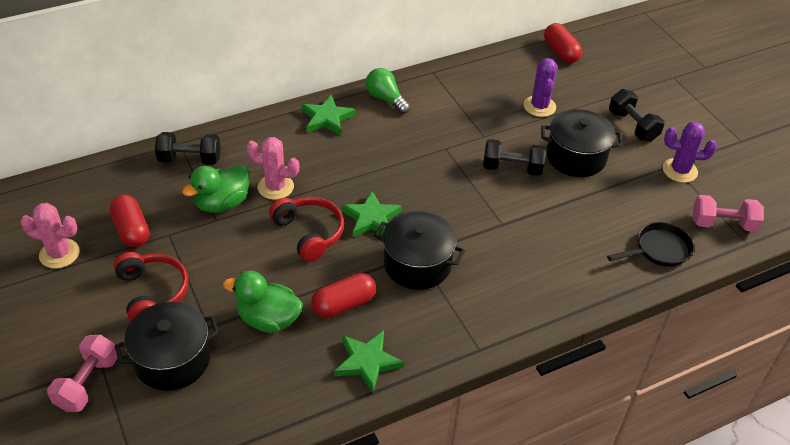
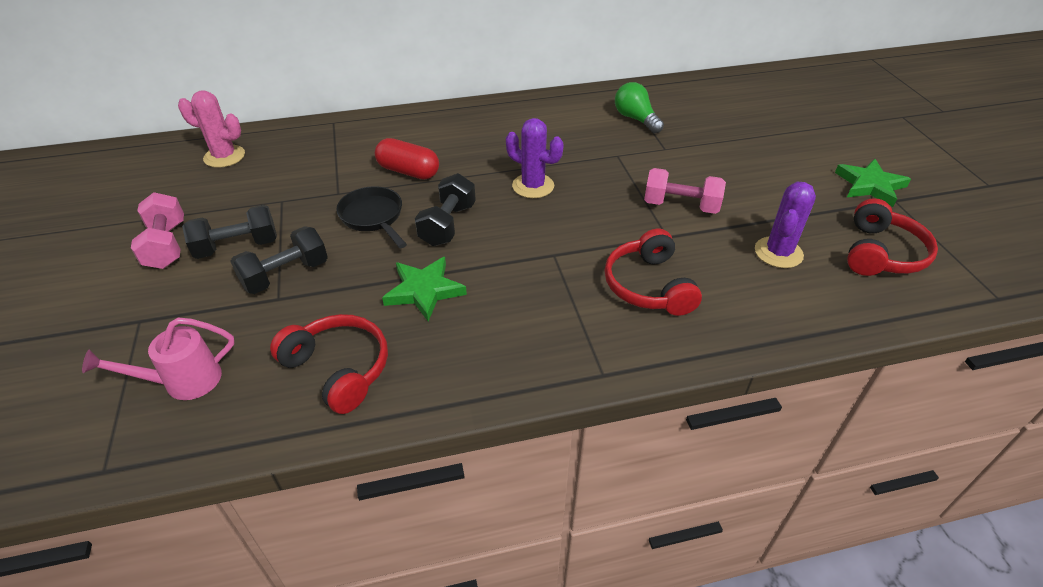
black pot: [115,302,219,391] [374,211,465,290] [541,109,623,177] = 3 -> none = 0
green duck: [182,165,250,213] [223,271,303,333] = 2 -> none = 0
green star: [301,95,356,135] [334,331,404,393] [341,190,402,237] = 3 -> [382,257,467,321] [835,159,911,207] = 2
pink cactus: [20,203,80,269] [247,137,299,200] = 2 -> [178,90,245,168] = 1
pink watering can: none = 0 -> [82,317,235,400] = 1
red capsule: [110,194,149,247] [311,273,376,318] [544,23,582,63] = 3 -> [375,138,439,179] = 1
red headphones: [114,252,189,322] [269,197,344,262] = 2 -> [270,314,388,414] [604,229,702,316] [847,198,938,276] = 3

